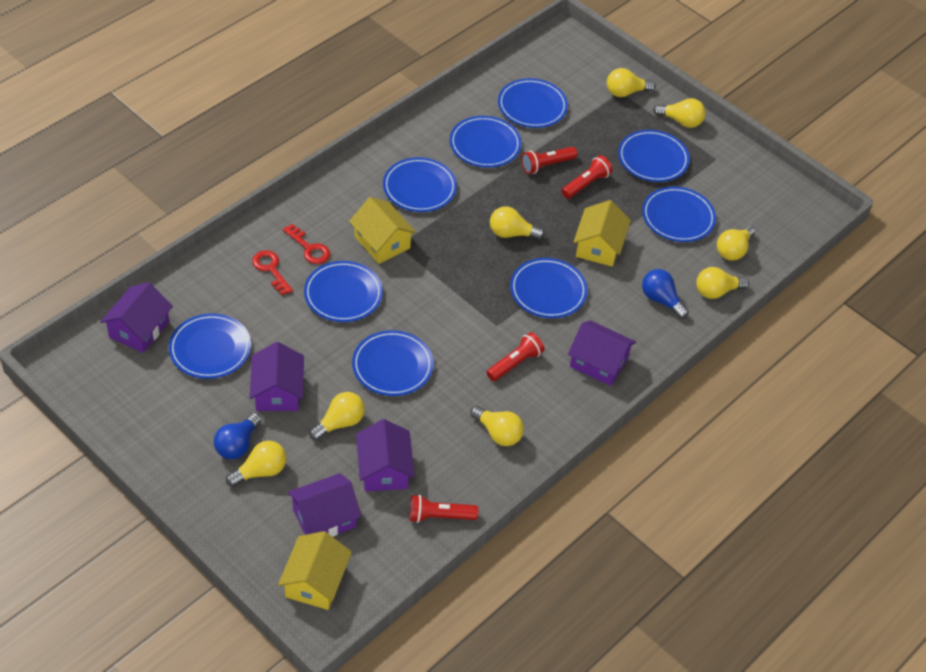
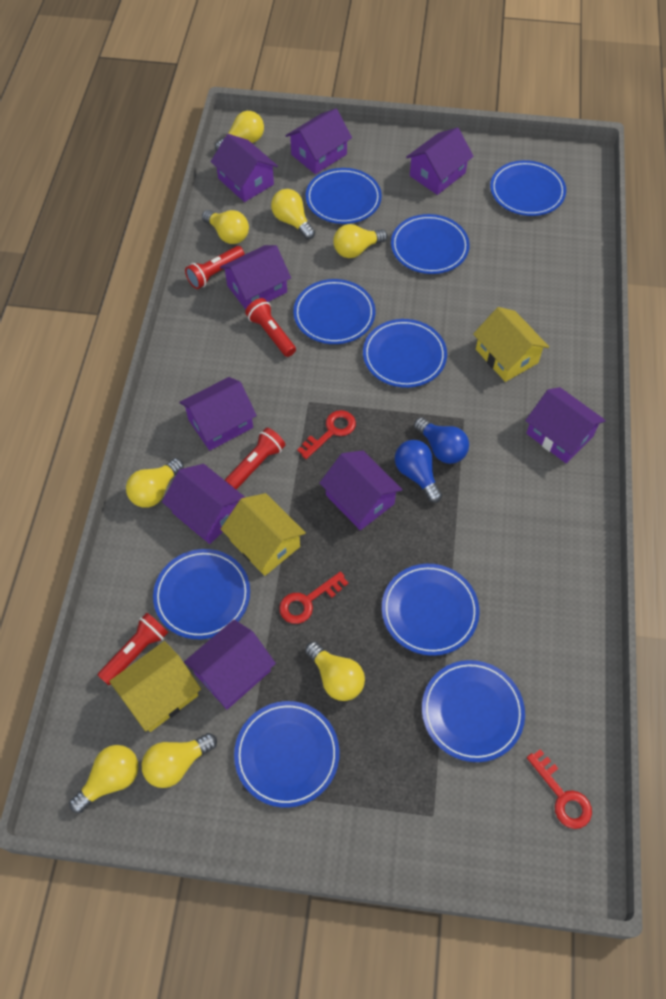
purple house: [100,282,173,353] [250,342,304,411] [288,473,361,537] [356,419,415,491] [568,320,636,386] = 5 -> [162,464,245,544] [179,377,257,451] [184,619,276,709] [211,134,278,202] [220,245,291,310] [286,108,352,174] [319,450,403,530] [406,127,474,195] [525,387,606,464] = 9
red key: [252,250,293,295] [283,224,330,264] = 2 -> [279,571,348,624] [297,410,356,459] [527,749,592,829] = 3

